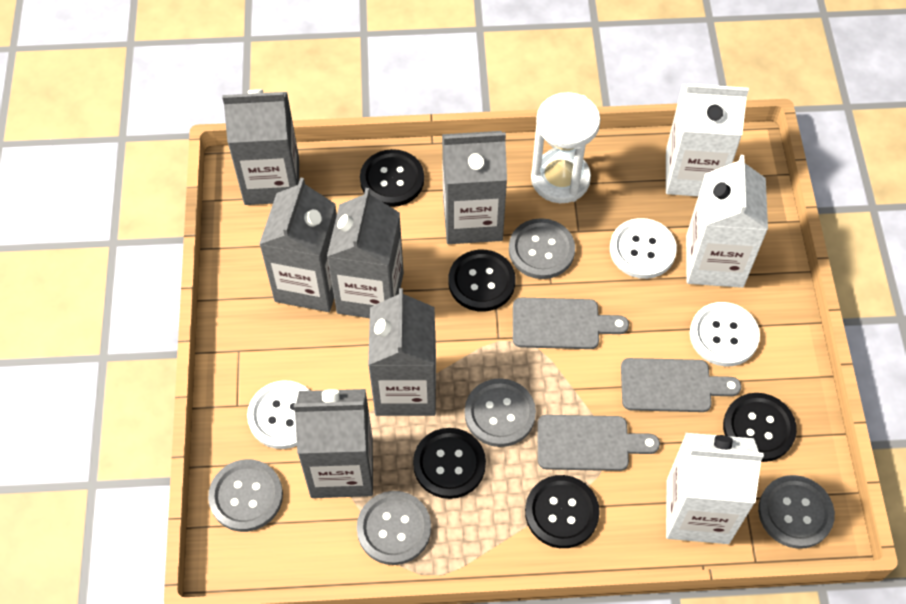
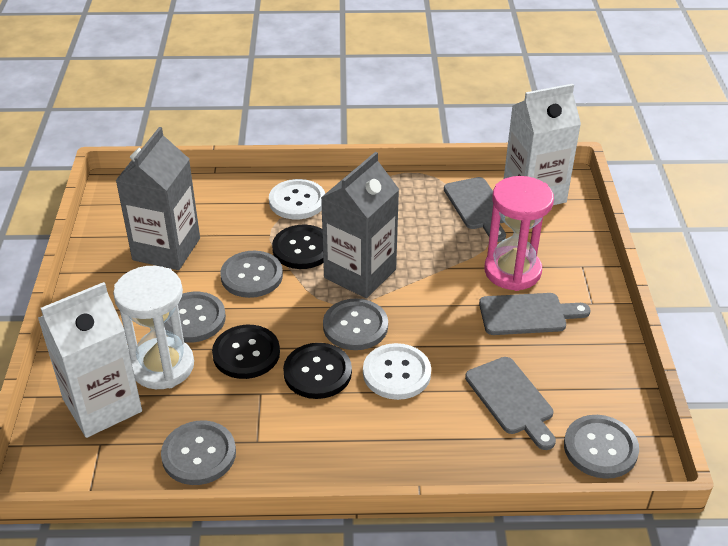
black button: [360,149,424,207] [413,428,486,499] [448,250,516,312] [525,475,600,548] [723,393,797,462] = 5 -> [212,325,280,379] [272,225,323,269] [283,343,352,399] = 3
grey carton: [222,89,299,205] [259,177,337,312] [294,389,373,498] [327,188,404,318] [368,288,436,416] [442,131,507,244] = 6 -> [115,127,200,270] [321,152,399,298] = 2
pink hourglass: none = 0 -> [485,176,554,291] = 1
white button: [247,380,310,449] [610,218,677,279] [690,302,760,366] = 3 -> [269,179,325,219] [363,343,431,400] = 2
white carton: [666,84,749,196] [666,433,764,544] [686,155,768,288] = 3 -> [38,282,142,438] [504,84,581,205] = 2

